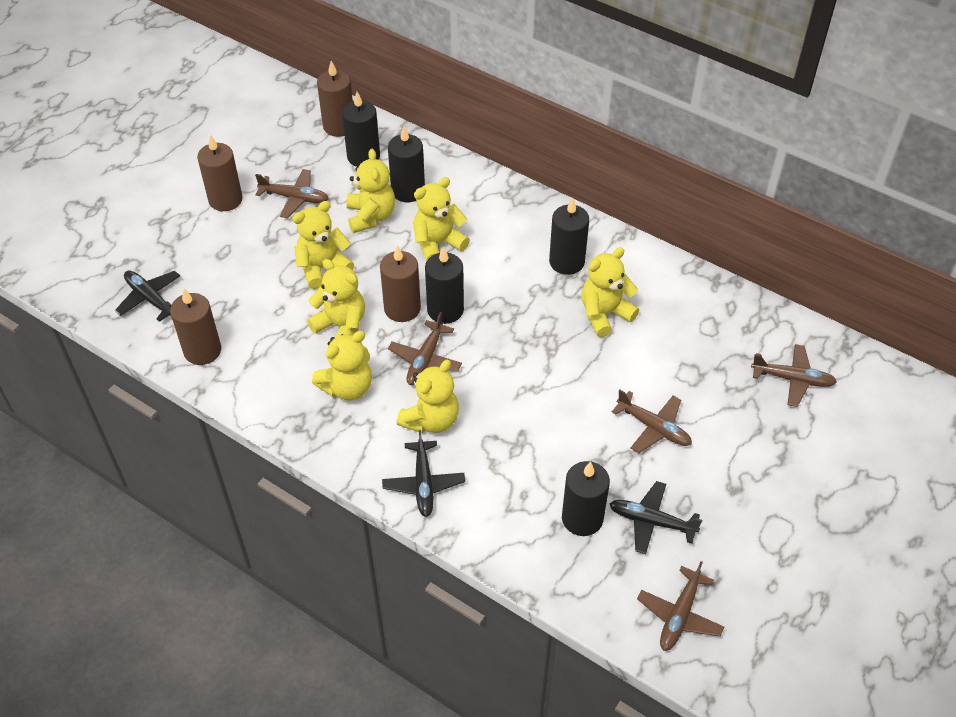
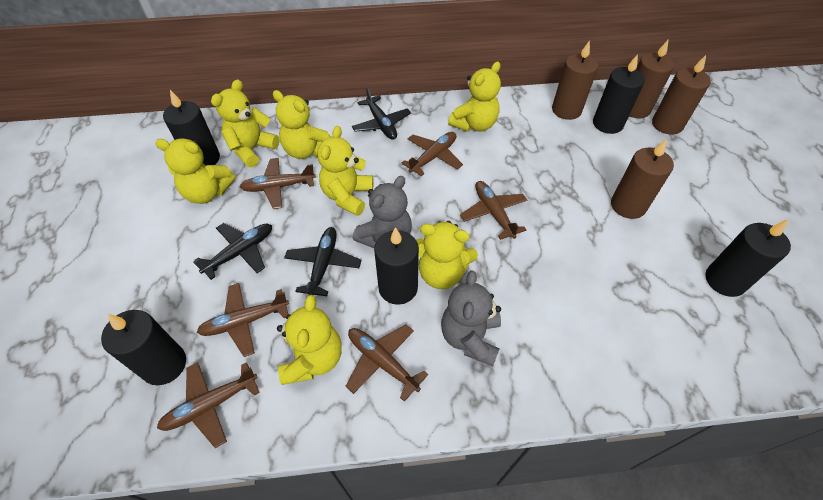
brown plane: [255,169,329,218] [388,312,462,385] [612,390,692,453] [637,561,724,651] [751,344,837,407] = 5 -> [157,362,260,448] [197,283,289,357] [240,158,316,209] [346,324,428,402] [401,132,463,176] [460,181,527,240] = 6
grey teddy bear: none = 0 -> [353,176,412,248] [441,270,501,366] = 2

